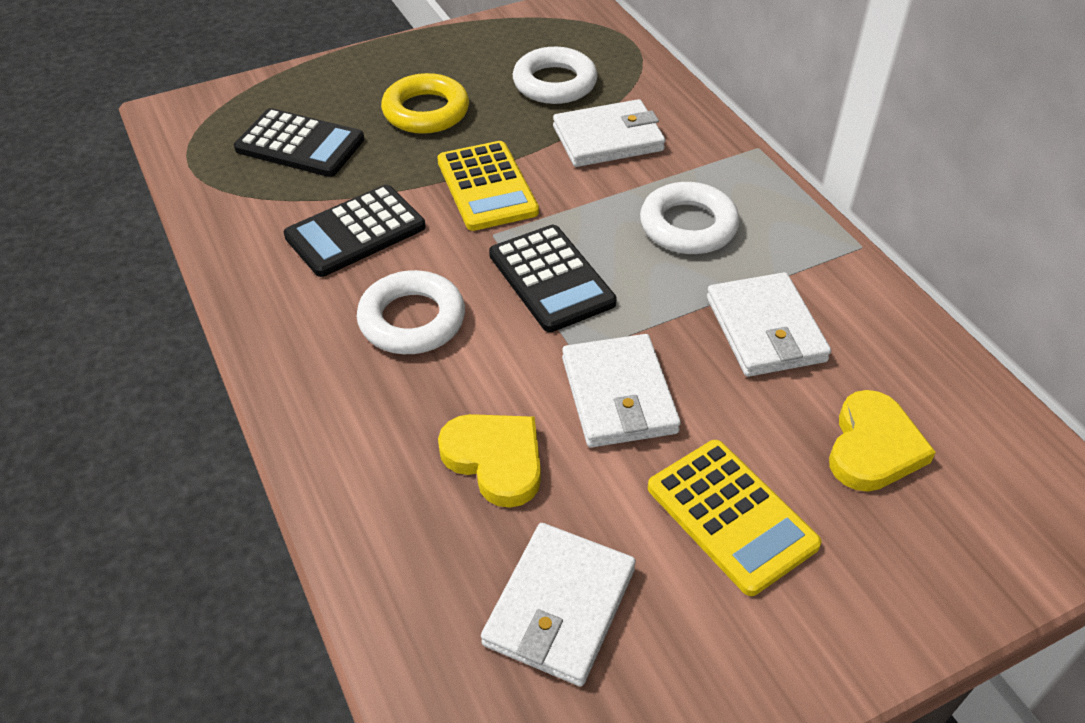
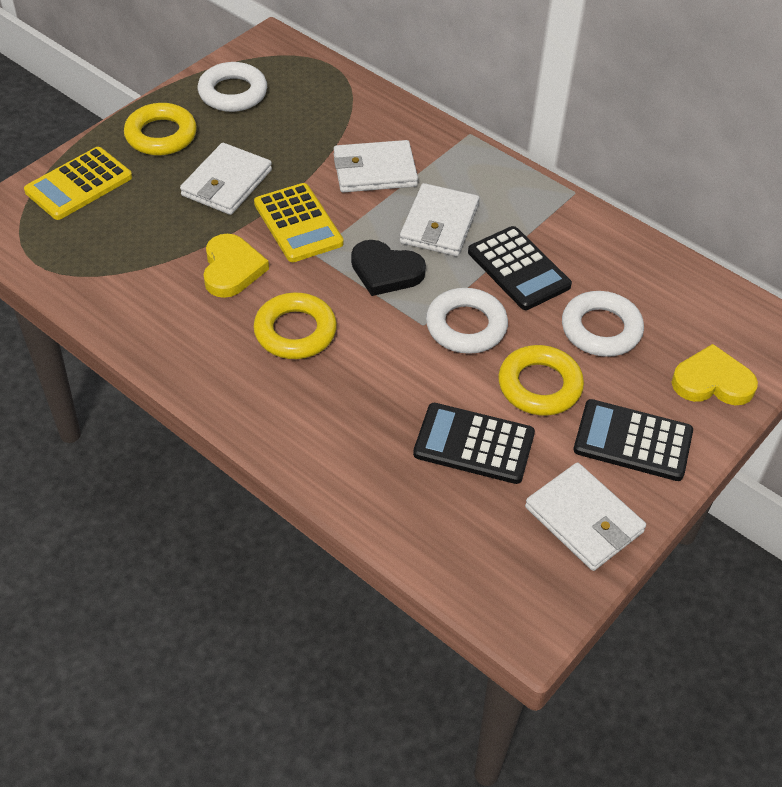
black heart: none = 0 -> [351,240,426,296] = 1
yellow ring: [381,73,469,134] = 1 -> [124,103,197,155] [253,293,337,359] [498,345,584,416] = 3

